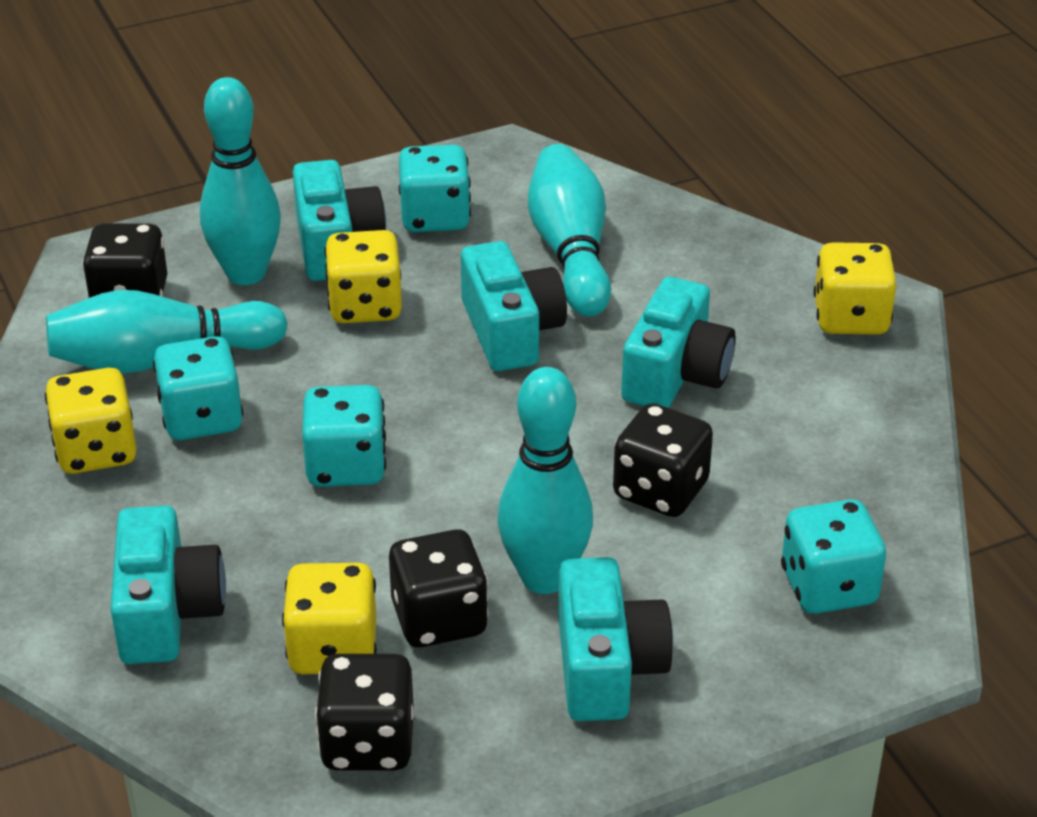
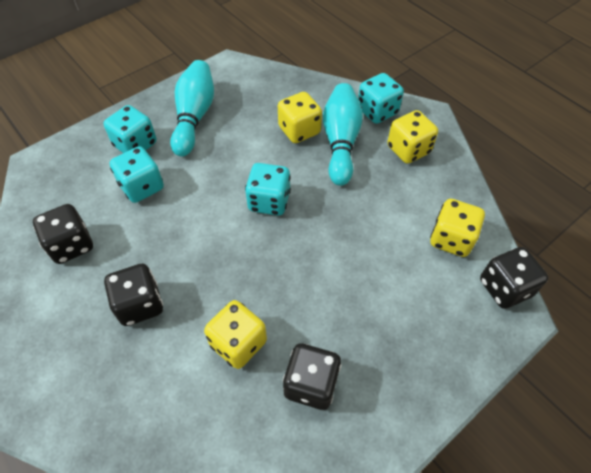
turquoise bowling pin: [46,290,288,374] [200,77,281,285] [497,367,593,594] [528,144,611,317] = 4 -> [170,60,214,157] [323,83,363,186] = 2
turquoise camera: [110,506,226,664] [293,160,386,281] [461,241,567,371] [558,557,673,721] [621,277,736,408] = 5 -> none = 0

